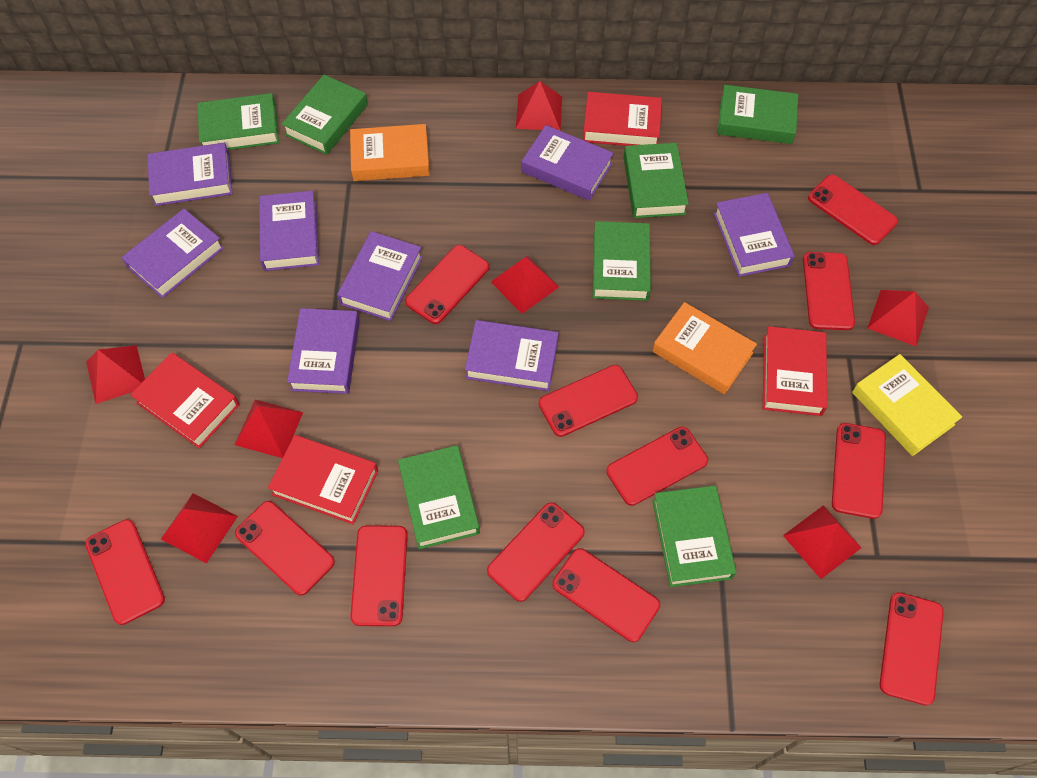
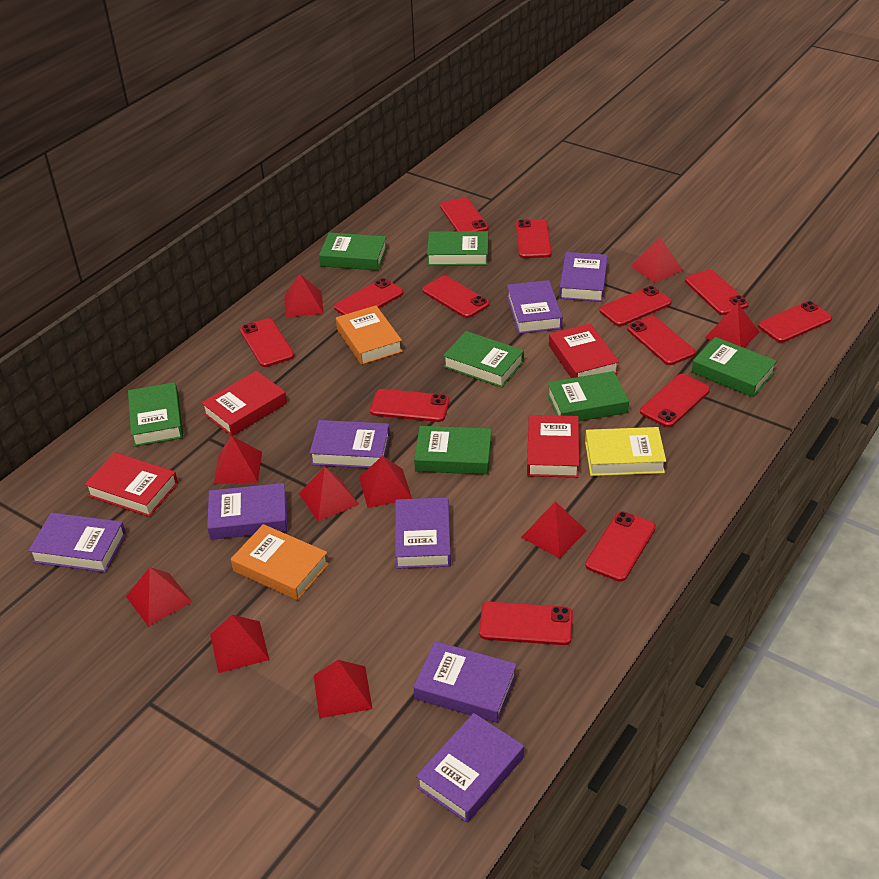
red phone: [85,519,165,625] [235,501,335,596] [350,525,408,626] [405,245,489,324] [487,502,585,602] [539,365,638,437] [552,548,660,642] [606,427,708,506] [803,252,855,330] [808,175,898,245] [832,423,886,519] [880,592,944,706] = 12 -> [240,318,294,367] [334,278,404,315] [370,389,450,422] [422,276,490,318] [440,197,489,231] [479,602,573,645] [516,219,552,258] [585,511,656,582] [599,286,672,326] [627,316,696,365] [640,374,710,427] [685,270,749,315] [758,301,832,343] = 13
red pyramid: [86,345,145,404] [161,493,238,564] [235,400,303,458] [491,256,559,314] [516,81,562,131] [783,505,862,579] [867,290,929,346] = 7 -> [126,567,192,626] [210,615,270,673] [214,436,262,484] [284,274,324,318] [299,467,360,522] [314,660,372,718] [359,456,412,508] [521,501,587,559] [631,237,683,283] [705,303,759,348] = 10

